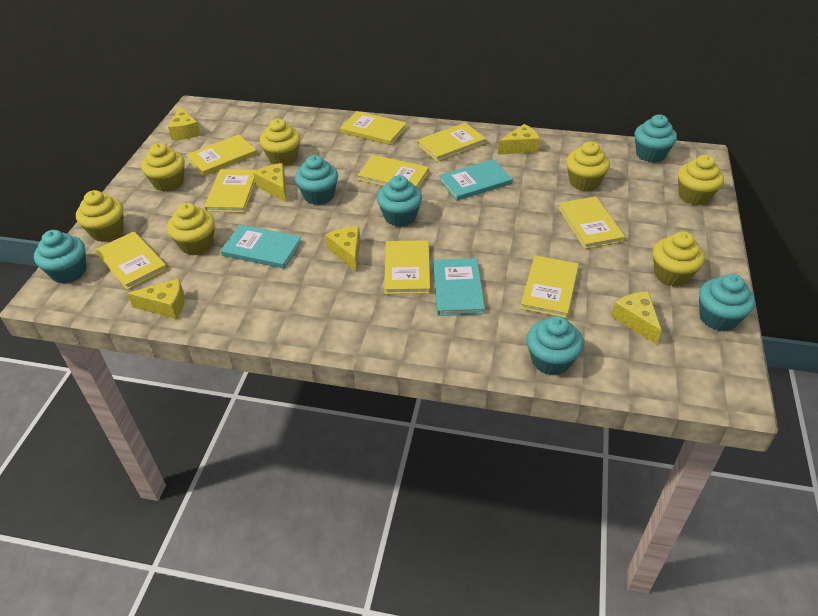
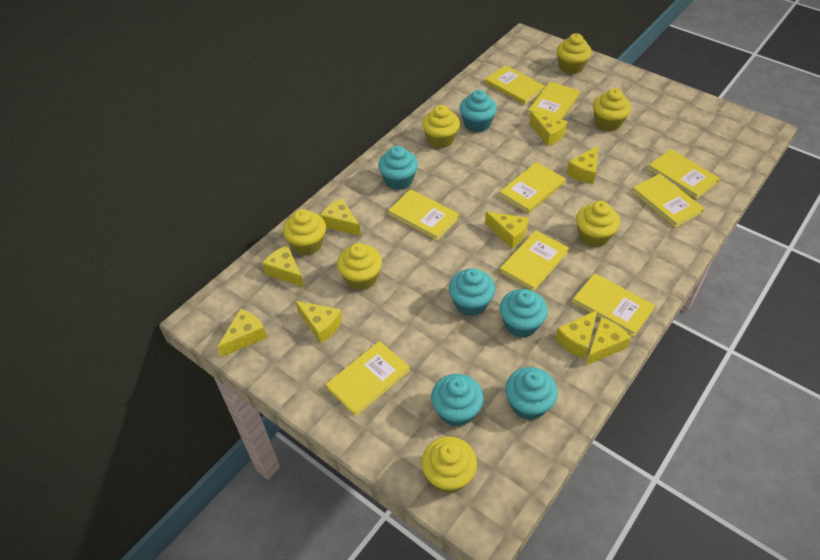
turquoise book: [220,225,302,269] [433,258,485,316] [439,159,513,201] = 3 -> none = 0
yellow cheese: [127,278,185,319] [168,106,201,140] [253,163,286,202] [325,226,360,272] [498,124,540,154] [611,292,662,345] = 6 -> [217,309,267,357] [262,245,304,287] [295,301,342,344] [320,198,361,236] [485,212,529,249] [529,112,568,146] [555,310,598,358] [566,146,598,184] [586,317,631,365] = 9

